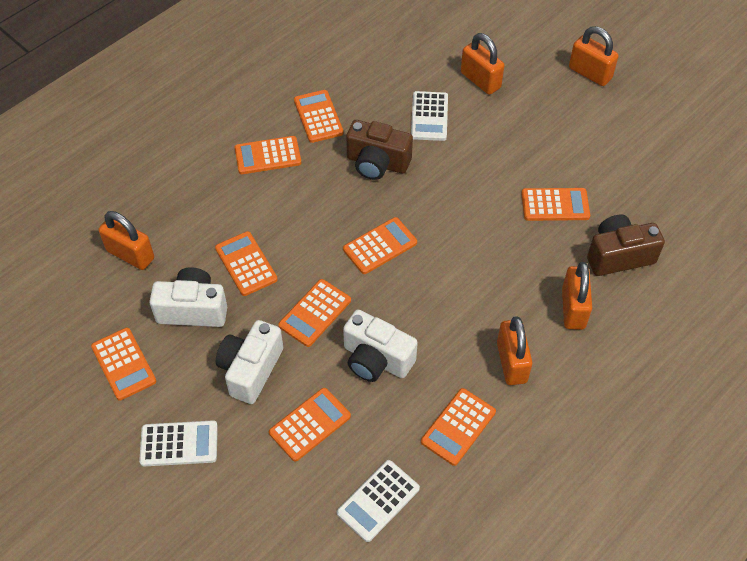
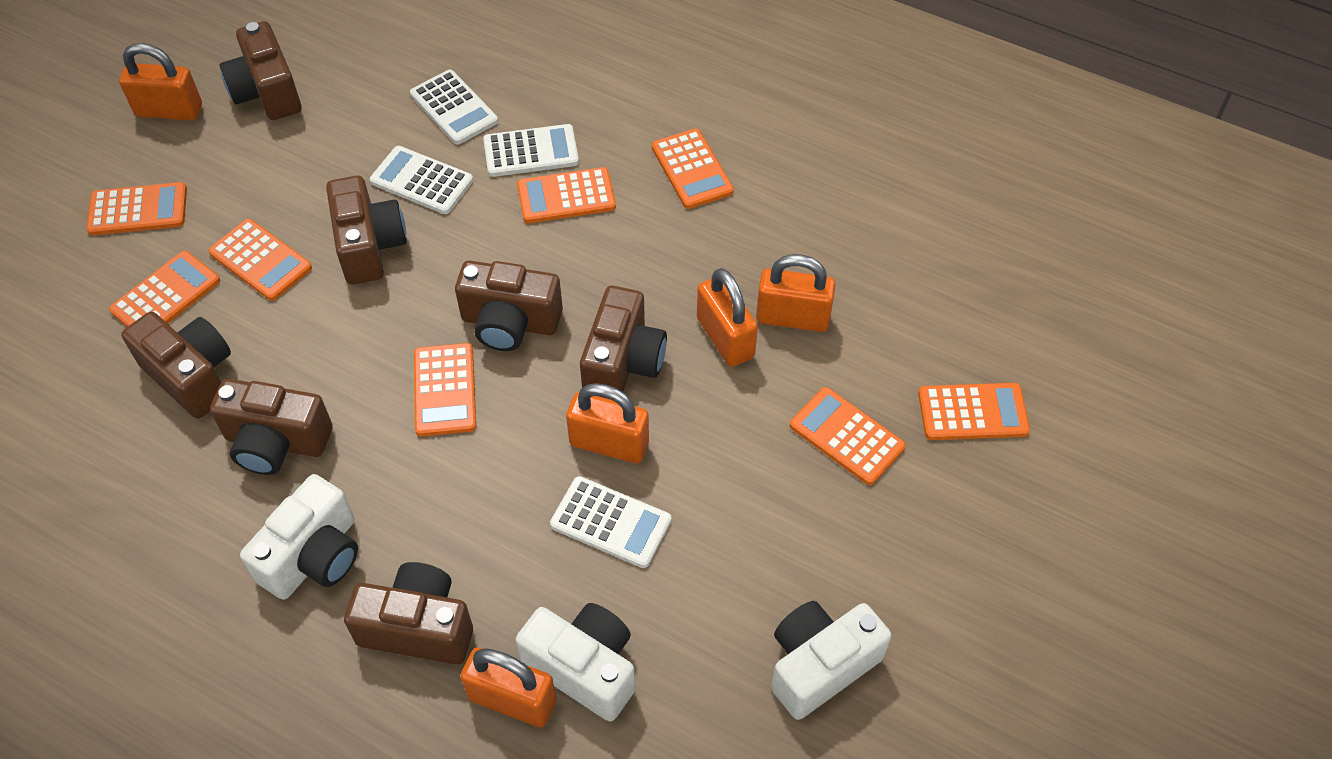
brown camera: [346,120,413,180] [587,215,665,276] = 2 -> [121,312,231,419] [210,379,333,475] [220,21,301,120] [326,175,407,285] [344,562,473,665] [455,261,563,351] [580,286,667,400] = 7
orange calculator: [91,328,156,401] [215,231,278,296] [234,136,301,174] [269,388,351,462] [278,279,351,347] [294,90,344,143] [343,217,417,274] [421,388,496,466] [521,188,590,221] = 9 -> [86,182,187,236] [109,251,220,327] [208,219,312,301] [414,343,476,437] [517,167,616,223] [652,128,734,209] [790,387,906,485] [918,383,1030,440] = 8
white calculator: [139,420,218,466] [337,460,420,542] [411,91,448,141] = 3 -> [370,146,473,214] [410,70,498,144] [483,124,579,177] [550,476,672,568] = 4

